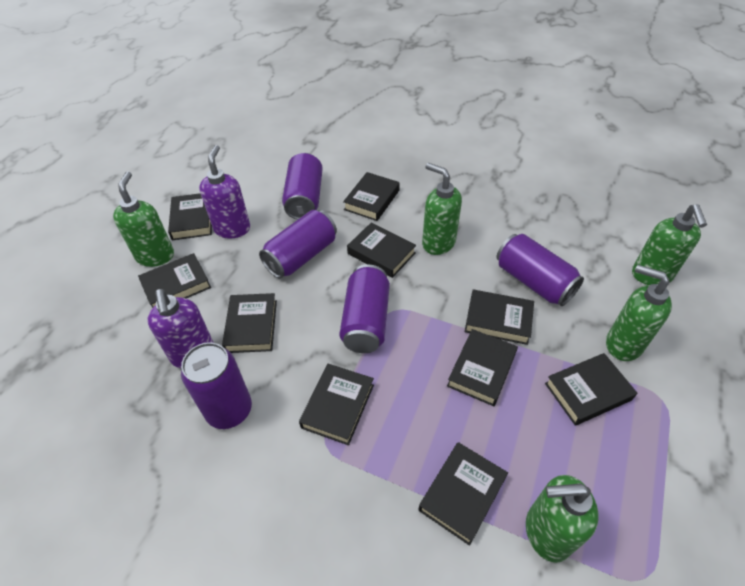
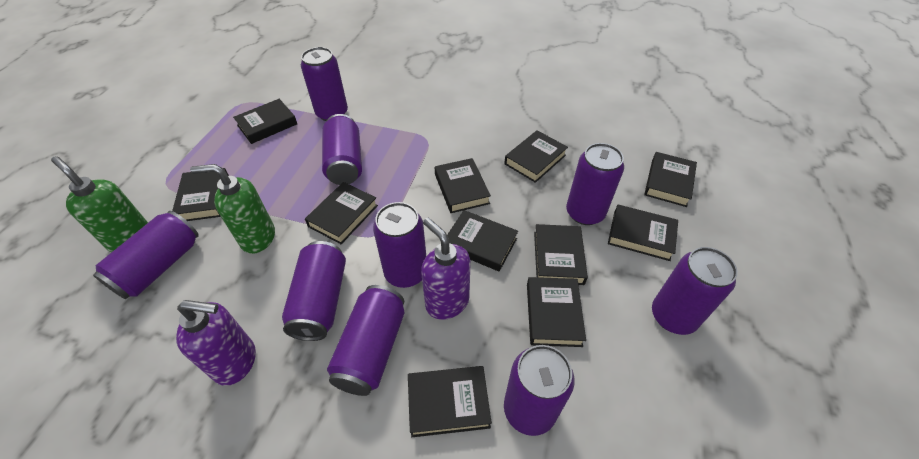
black book: [138,253,211,308] [168,193,212,240] [222,293,277,353] [299,364,374,445] [343,172,400,221] [347,222,416,278] [418,442,508,546] [447,329,518,406] [465,290,534,345] [545,353,637,426] = 10 -> [172,168,229,221] [233,99,297,144] [305,182,378,244] [408,366,492,437] [435,158,491,213] [447,210,518,271] [504,130,568,183] [527,277,586,347] [534,224,588,285] [608,205,678,261] [644,152,697,207] = 11
green soap dispenser: [113,171,174,267] [422,163,462,255] [526,475,599,563] [606,265,672,361] [632,204,707,285] = 5 -> [51,156,148,252] [190,164,275,254] = 2
purple can: [181,342,252,429] [259,210,337,278] [282,153,323,220] [339,264,390,353] [496,234,584,306] = 5 -> [93,211,199,299] [282,241,346,341] [301,47,348,121] [322,114,362,185] [327,285,405,396] [373,202,426,288] [504,345,574,436] [566,143,624,225] [652,247,738,335] = 9

